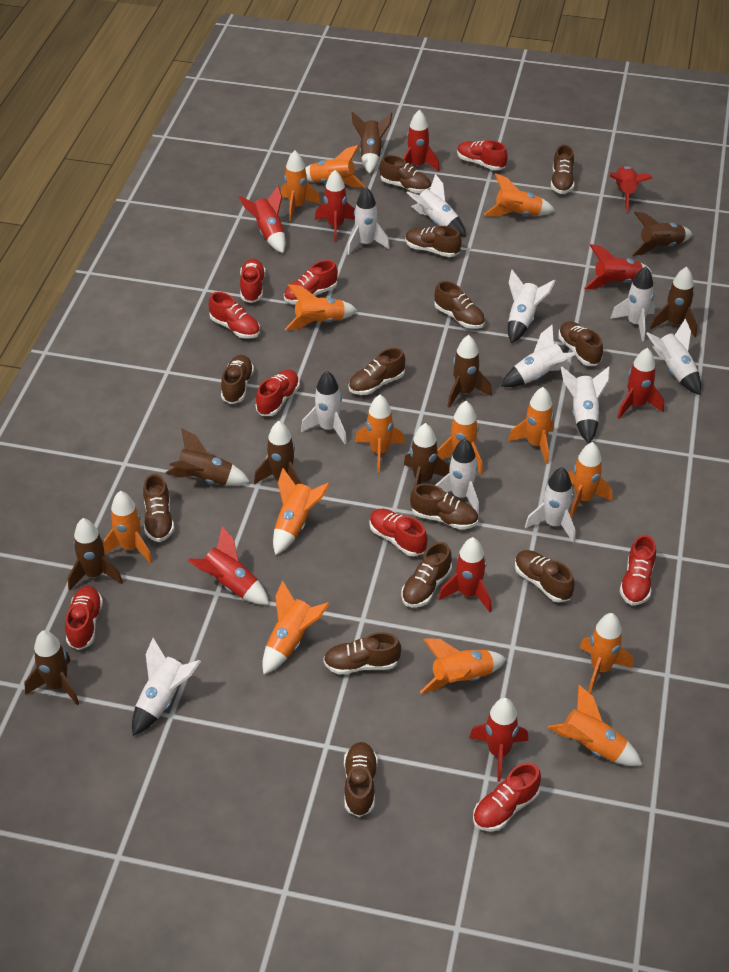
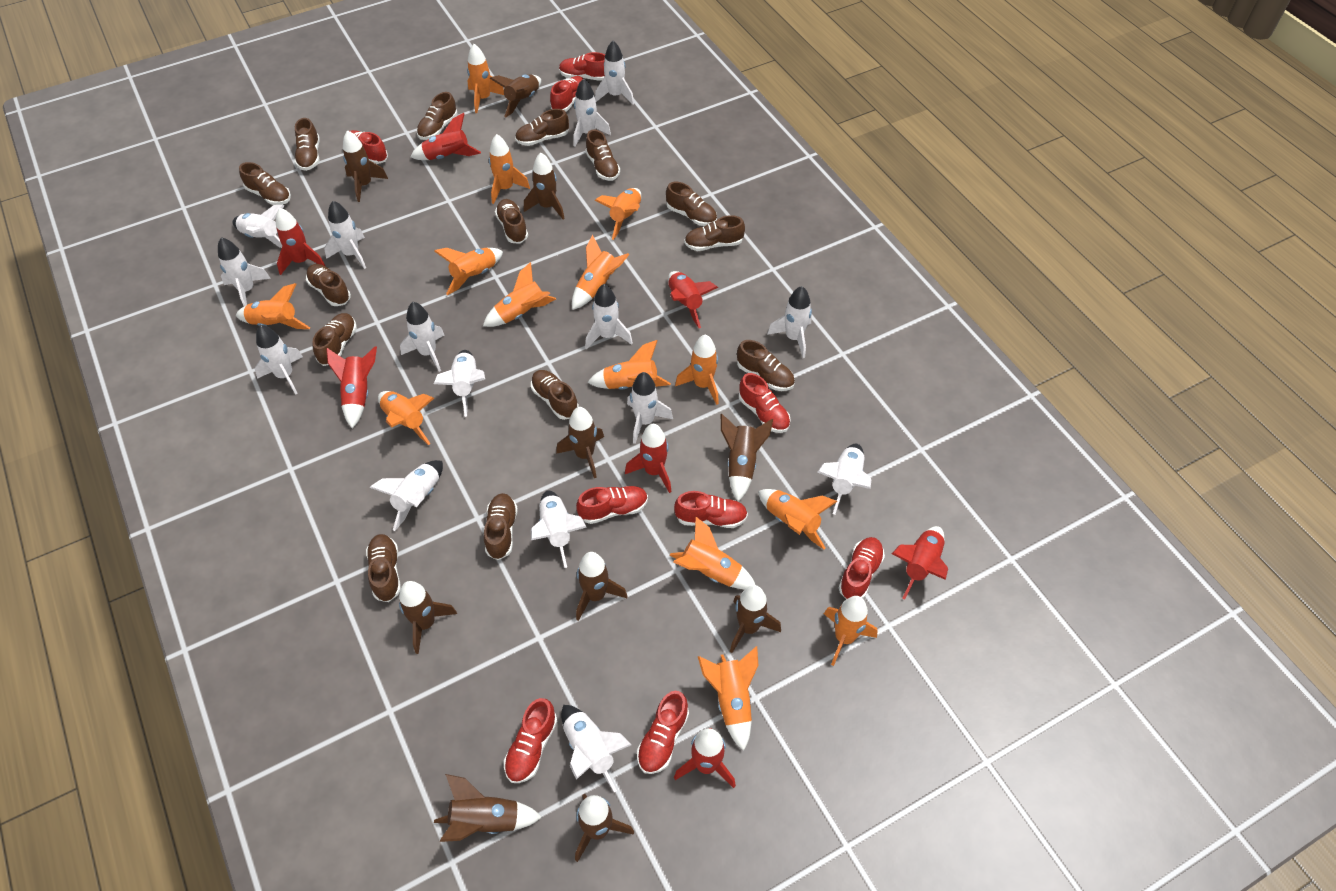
brown rocket: [24,630,79,705] [68,518,123,591] [165,428,250,485] [254,421,301,485] [352,112,392,173] [404,423,450,488] [447,335,492,408] [631,212,693,256] [650,267,697,337] = 9 -> [343,130,388,202] [399,581,457,654] [434,774,542,842] [490,74,541,118] [524,153,565,220] [556,407,604,478] [575,794,634,862] [576,552,627,621] [721,414,773,501] [730,585,781,653] = 10
brown shoe: [143,474,174,542] [221,355,254,404] [323,632,401,674] [344,742,378,817] [349,348,405,395] [380,155,431,193] [401,542,452,607] [405,226,462,257] [410,484,478,530] [434,281,485,329] [515,550,575,602] [551,145,574,194] [558,321,603,366] = 13 -> [239,162,291,205] [295,118,320,171] [306,264,351,306] [312,313,357,366] [366,534,401,602] [417,92,457,140] [484,493,518,560] [495,199,528,244] [515,109,569,146] [531,370,579,420] [585,129,620,181] [666,182,717,226] [684,215,745,251] [737,340,795,391] = 14
red rocket: [187,526,269,605] [238,186,286,253] [315,170,355,242] [403,110,440,171] [438,537,492,612] [469,698,528,782] [584,244,652,289] [609,165,652,212] [617,348,664,419] = 9 -> [276,208,325,275] [326,346,377,428] [410,113,481,160] [625,424,671,493] [668,271,718,328] [674,728,736,788] [892,526,948,599] = 7
white rocket: [132,638,201,736] [301,371,347,444] [347,187,390,255] [407,174,466,237] [436,439,479,514] [501,325,576,387] [508,270,555,343] [525,467,575,543] [561,366,610,444] [610,267,655,341] [646,318,701,395] = 11 -> [218,237,271,306] [232,205,285,248] [255,325,303,395] [324,201,366,269] [369,460,443,531] [400,302,445,372] [434,350,485,417] [531,490,586,568] [561,705,632,792] [573,78,611,147] [585,284,633,349] [595,41,634,104] [627,372,673,444] [767,286,812,358] [818,444,871,515] = 15

